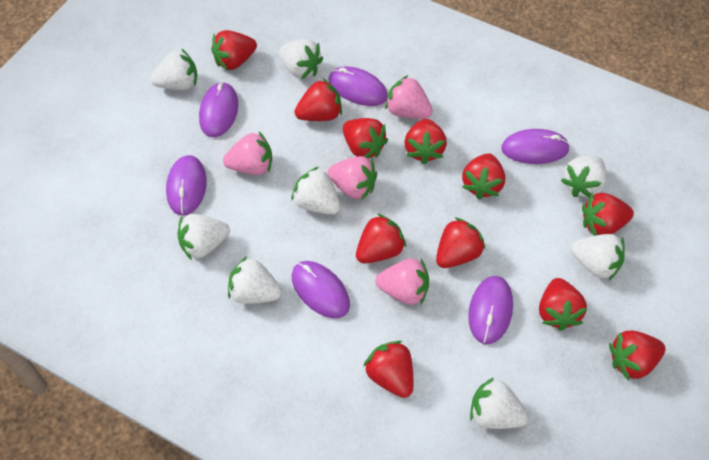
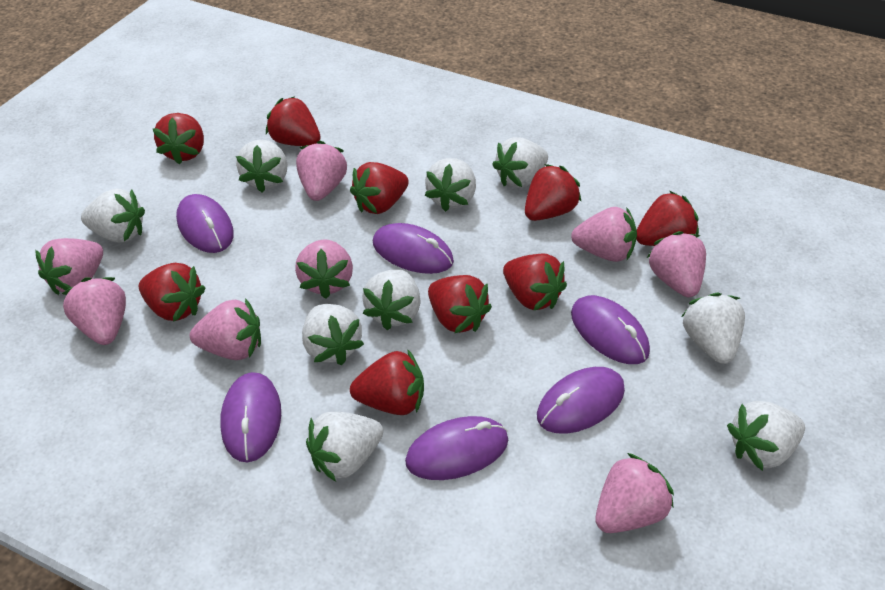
pink strawberry: [223,132,272,175] [328,156,377,200] [375,259,429,305] [385,75,433,119] = 4 -> [36,238,103,295] [62,277,126,345] [190,298,261,360] [295,239,353,299] [296,141,347,201] [571,207,637,262] [595,453,674,533] [647,231,706,297] = 8
red strawberry: [211,30,257,71] [295,79,342,121] [343,118,388,159] [356,214,406,263] [363,341,413,398] [405,119,447,164] [436,217,485,268] [462,153,505,199] [539,278,587,331] [582,193,634,236] [609,331,665,380] = 11 -> [139,263,206,322] [153,113,204,165] [266,97,321,146] [350,162,409,214] [350,349,424,415] [428,275,492,334] [503,254,567,311] [525,164,581,221] [636,191,699,246] = 9
white strawberry: [150,48,197,90] [178,214,230,260] [228,256,282,304] [279,39,323,79] [291,167,341,215] [470,377,528,429] [561,155,607,198] [571,234,625,280] = 8 -> [81,189,145,243] [236,140,287,192] [302,304,364,365] [306,412,383,482] [362,269,420,330] [425,158,476,212] [492,137,548,188] [681,292,745,364] [727,401,805,471] = 9

